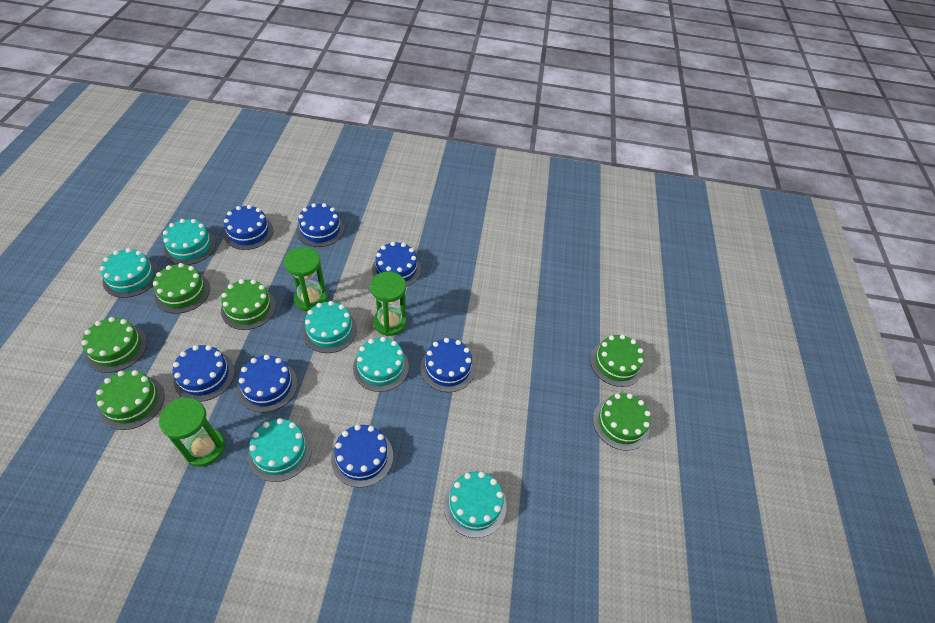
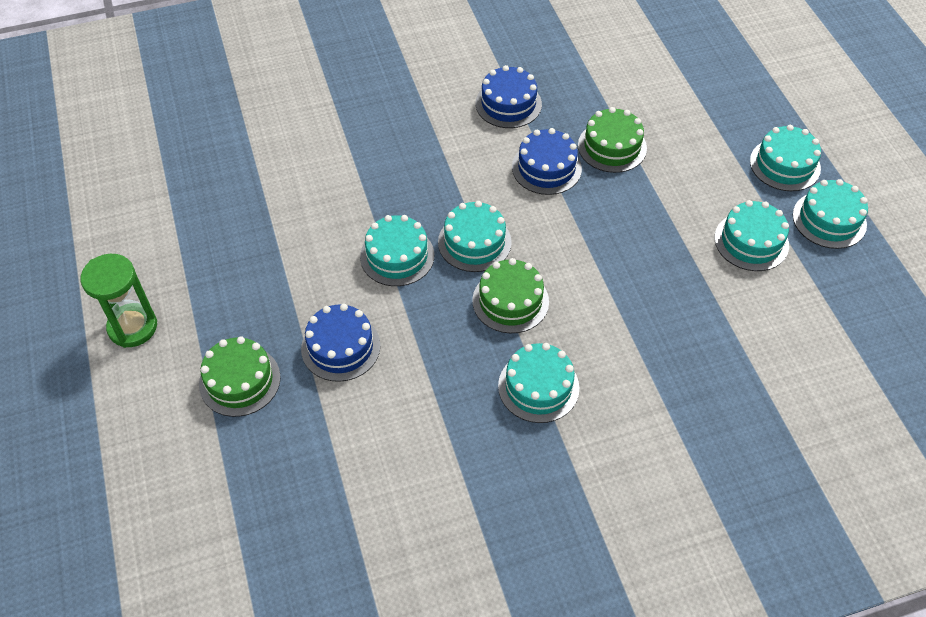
blue cake: [173,345,235,402] [223,205,273,250] [238,355,298,413] [296,203,344,247] [331,425,393,488] [372,242,421,287] [420,338,475,392] = 7 -> [301,304,380,382] [475,65,542,128] [512,128,582,195] = 3
green cake: [82,317,147,373] [96,370,165,430] [153,263,210,314] [221,279,276,330] [590,334,644,387] [593,393,651,451] = 6 -> [199,336,281,417] [472,258,549,333] [578,107,647,173] = 3
green hourglass: [159,398,225,467] [284,247,327,312] [370,271,407,336] = 3 -> [81,254,157,348] = 1

